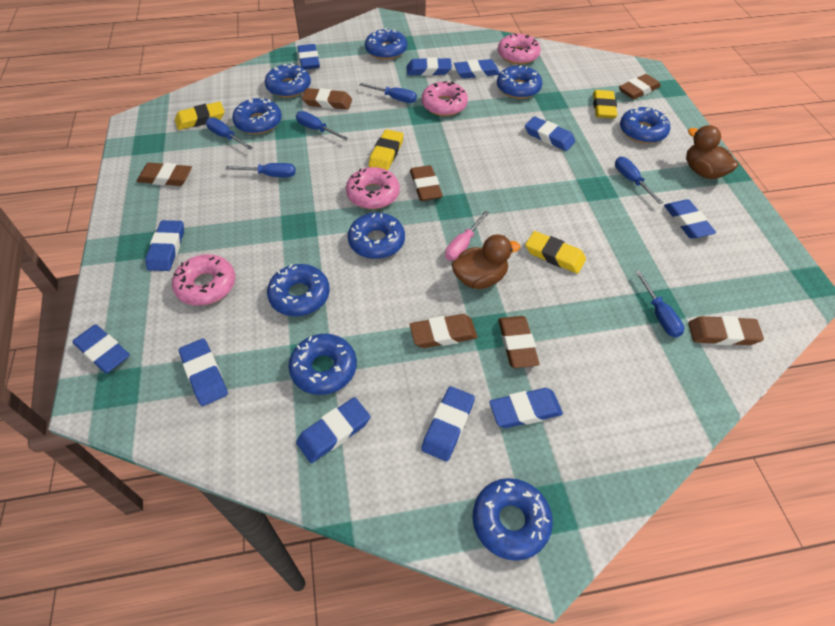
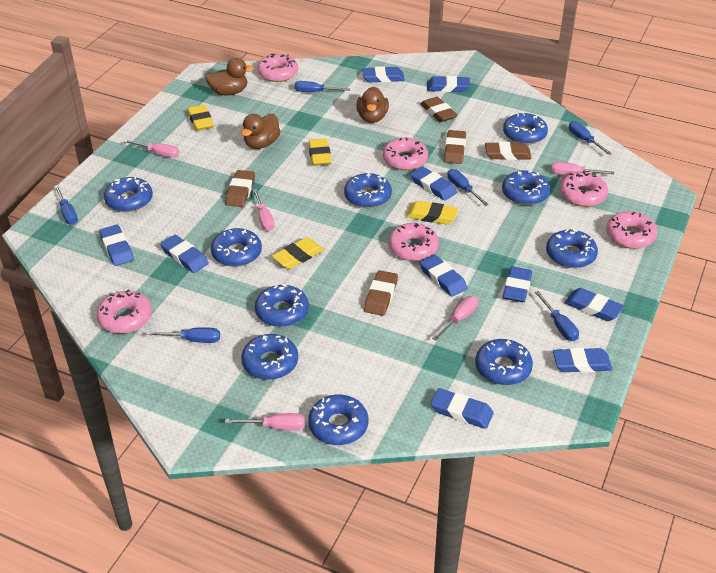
blue donut: [232,98,282,134] [265,63,311,98] [267,264,330,316] [288,334,357,395] [348,213,405,259] [365,28,407,60] [473,478,553,561] [497,66,542,99] [620,107,670,144] = 9 -> [104,176,153,212] [211,228,262,267] [241,334,298,380] [255,284,309,327] [308,395,368,445] [344,173,392,208] [475,339,533,385] [502,170,550,205] [503,113,548,145] [546,229,598,268] = 10
blue eraser: [72,324,130,373] [146,220,184,271] [179,338,228,406] [296,397,370,463] [298,44,320,69] [407,57,452,76] [421,386,475,462] [454,59,500,79] [489,388,563,428] [525,117,575,151] [664,199,716,239] = 11 -> [99,224,134,266] [160,235,209,273] [362,66,405,82] [410,166,457,201] [419,254,467,297] [427,76,470,92] [431,388,494,429] [503,266,532,302] [553,348,612,373] [565,288,624,321] = 10
brown duck: [452,234,520,289] [686,125,738,179] = 2 -> [205,58,254,96] [241,114,281,149] [356,87,389,123] = 3
brown eraser: [137,162,192,186] [302,88,352,110] [410,165,443,201] [410,314,478,348] [498,316,540,368] [619,74,661,99] [688,316,764,345] = 7 -> [225,170,255,207] [364,270,398,316] [421,97,457,122] [444,130,466,164] [485,142,532,160] = 5
pink donut: [172,254,235,306] [346,167,400,209] [421,81,468,116] [498,34,541,64] = 4 -> [96,289,152,334] [257,54,298,82] [383,137,428,170] [388,223,439,261] [560,171,608,207] [606,211,657,249] = 6
pink screwdriver: [445,210,489,261] = 1 -> [124,140,179,158] [225,413,305,430] [253,189,275,231] [432,296,478,341] [551,162,614,175] = 5

